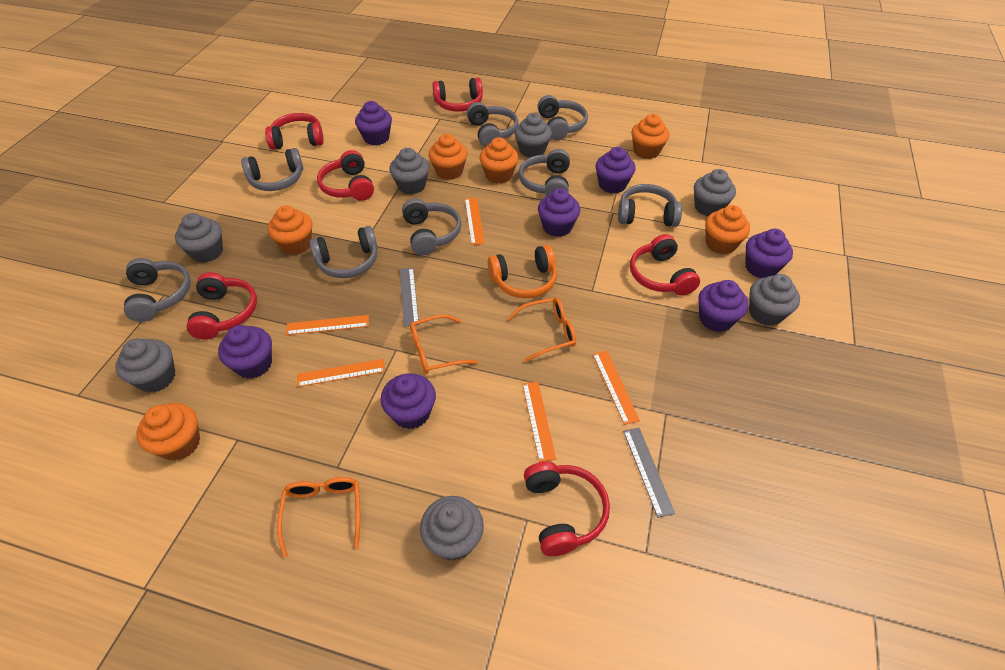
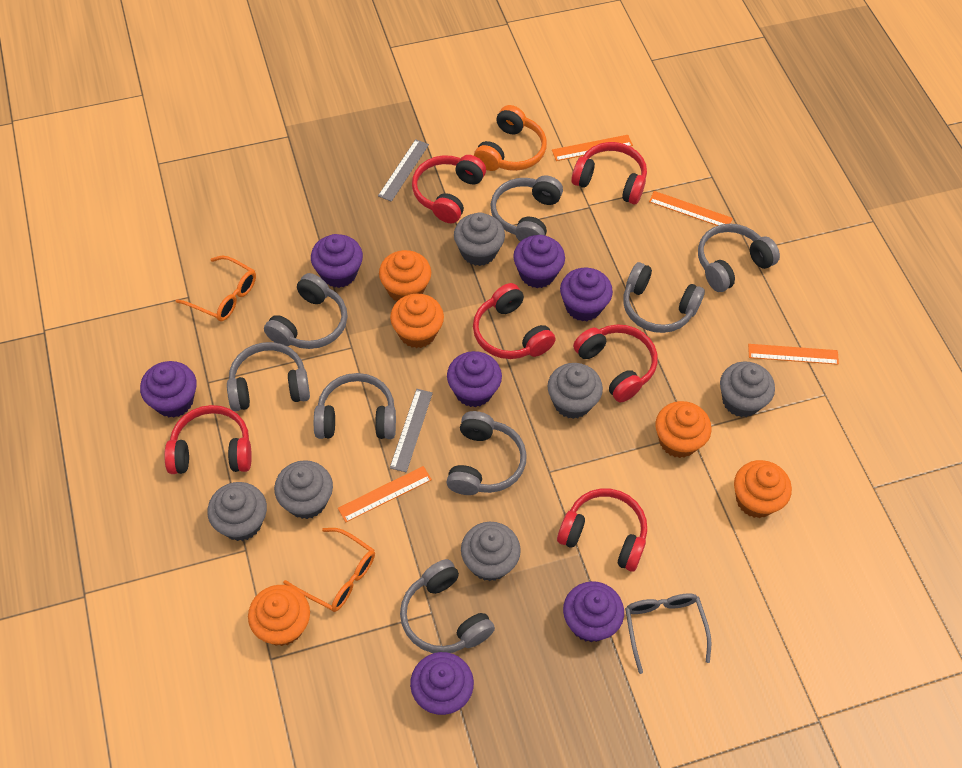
grey cupcake: [115,339,175,393] [175,213,223,263] [389,148,429,194] [420,496,484,561] [514,113,552,158] [694,169,736,216] [749,274,800,326] = 7 -> [207,482,267,541] [274,460,333,519] [454,212,505,266] [461,522,521,581] [548,363,603,419] [720,362,775,417] = 6
grey glasses: none = 0 -> [625,593,711,674] = 1
orange cupcake: [137,403,200,461] [268,205,312,255] [429,134,467,180] [479,137,518,184] [631,114,669,159] [705,205,750,254] = 6 -> [248,585,310,646] [379,250,431,301] [390,294,444,348] [655,401,712,458] [734,460,792,518] = 5
orange glasses: [277,477,360,558] [410,314,478,374] [507,297,576,362] = 3 -> [175,255,256,322] [283,528,375,612] = 2
orange ruler: [286,315,369,335] [297,359,385,387] [465,198,485,245] [522,382,556,462] [593,351,640,425] = 5 -> [338,466,432,522] [552,135,633,161] [649,191,733,226] [748,344,839,365] = 4

